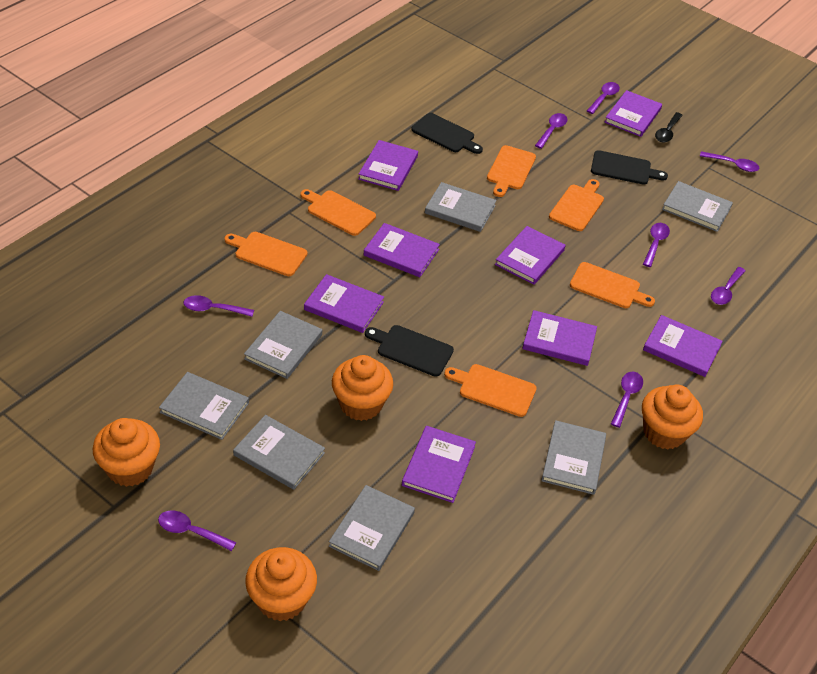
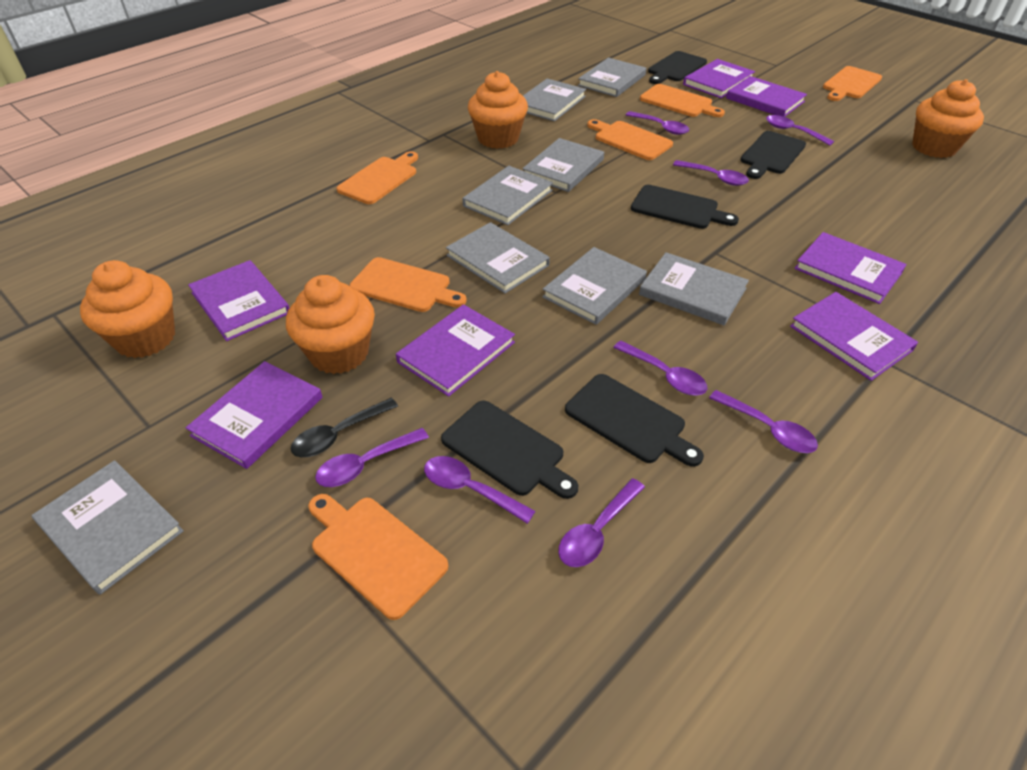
black cutting board: [365,325,454,377] [411,113,483,154] [591,150,668,185] = 3 -> [441,401,578,499] [565,374,704,467] [631,185,739,229] [648,51,707,84] [740,131,806,179] = 5
grey book: [159,372,249,440] [233,415,325,490] [244,311,322,379] [329,485,415,571] [425,182,497,232] [541,420,606,495] [662,181,733,232] = 7 -> [32,460,184,595] [446,222,550,294] [462,166,553,225] [522,138,604,192] [523,78,586,121] [542,247,647,325] [578,58,646,97] [639,252,749,325] = 8
purple book: [304,274,384,333] [358,140,418,191] [364,223,440,277] [402,426,476,503] [495,226,565,285] [522,310,597,366] [604,90,662,137] [643,315,723,377] = 8 -> [186,361,323,469] [188,260,289,341] [396,304,515,397] [683,59,755,98] [726,76,807,117] [790,292,918,381] [794,232,907,304] = 7

